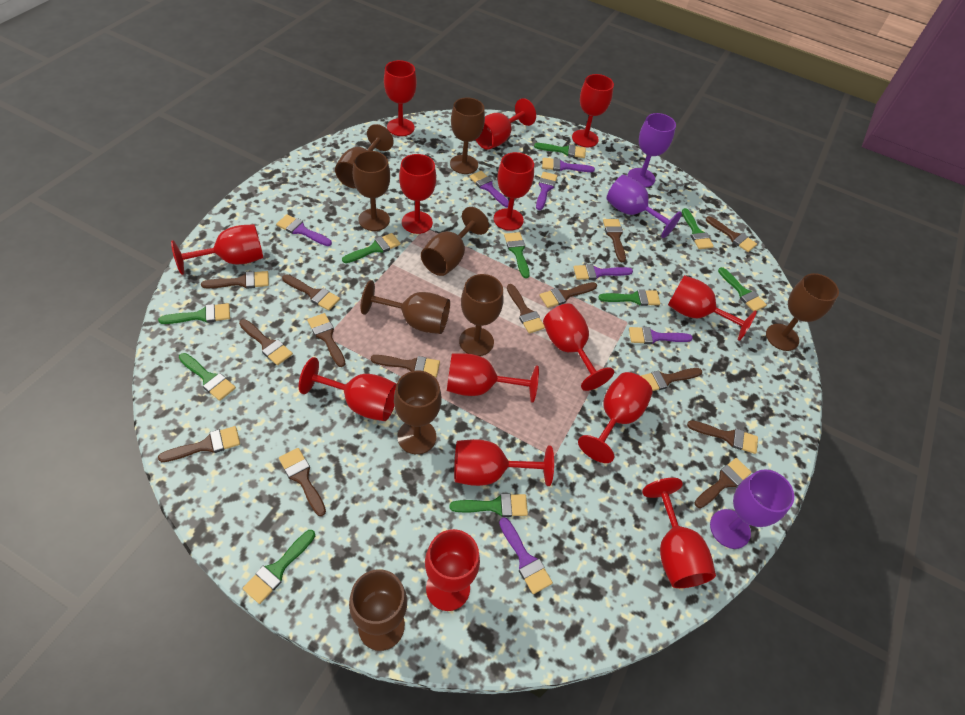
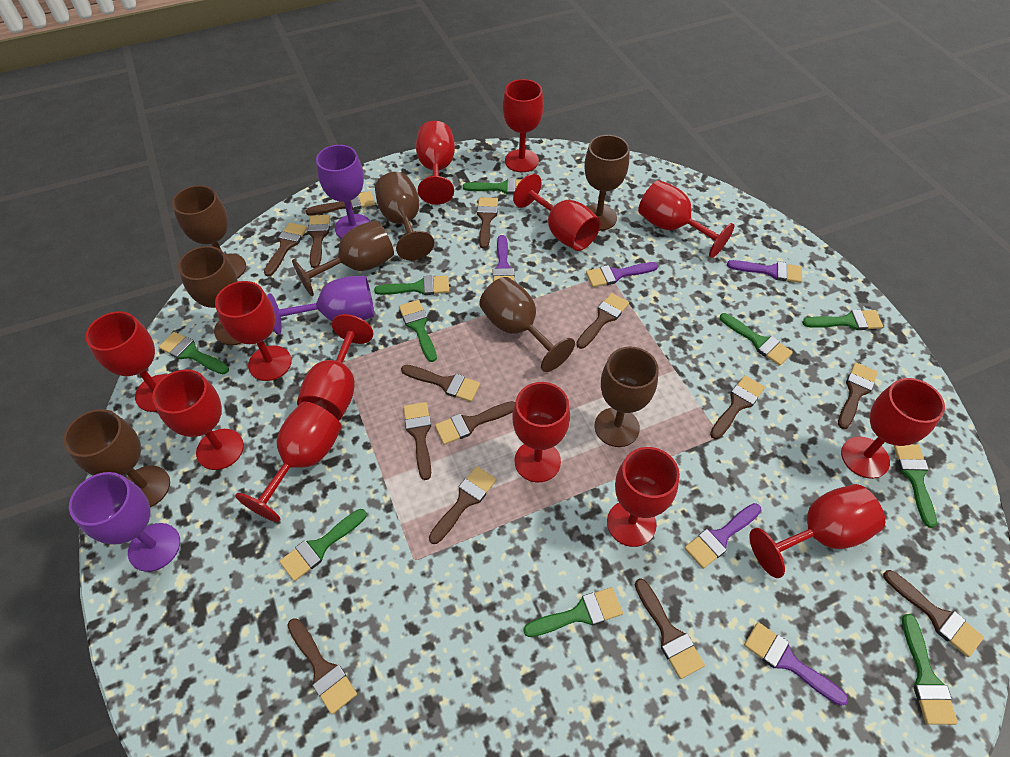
brown goblet: [335,124,394,188] [349,569,407,651] [353,151,390,231] [361,280,450,334] [394,371,441,454] [421,207,489,276] [450,98,485,174] [459,274,503,356] [766,273,839,351] = 9 -> [63,409,170,507] [172,185,246,279] [178,246,241,345] [292,220,394,296] [375,172,434,261] [479,277,575,372] [584,135,629,231] [595,346,659,447] = 8
purple brush: [276,214,332,246] [469,171,509,207] [499,517,553,594] [536,172,557,210] [542,158,595,172] [573,264,633,280] [629,327,693,344] = 7 -> [493,235,515,282] [586,262,658,287] [684,503,761,569] [727,260,802,283] [744,622,848,706] = 5
red goblet: [171,224,264,275] [299,357,397,421] [384,60,417,136] [399,154,436,234] [425,529,480,611] [447,353,539,403] [454,439,554,486] [476,98,536,150] [494,152,534,231] [543,304,614,391] [572,74,614,147] [578,372,653,463] [642,478,716,588] [668,275,757,341] = 14 -> [85,311,166,412] [152,369,244,470] [215,281,292,381] [235,401,342,522] [297,314,374,421] [416,121,455,205] [503,79,544,172] [512,382,570,482] [513,174,601,251] [607,447,680,547] [638,180,734,258] [750,484,885,578] [841,378,945,479] = 13

